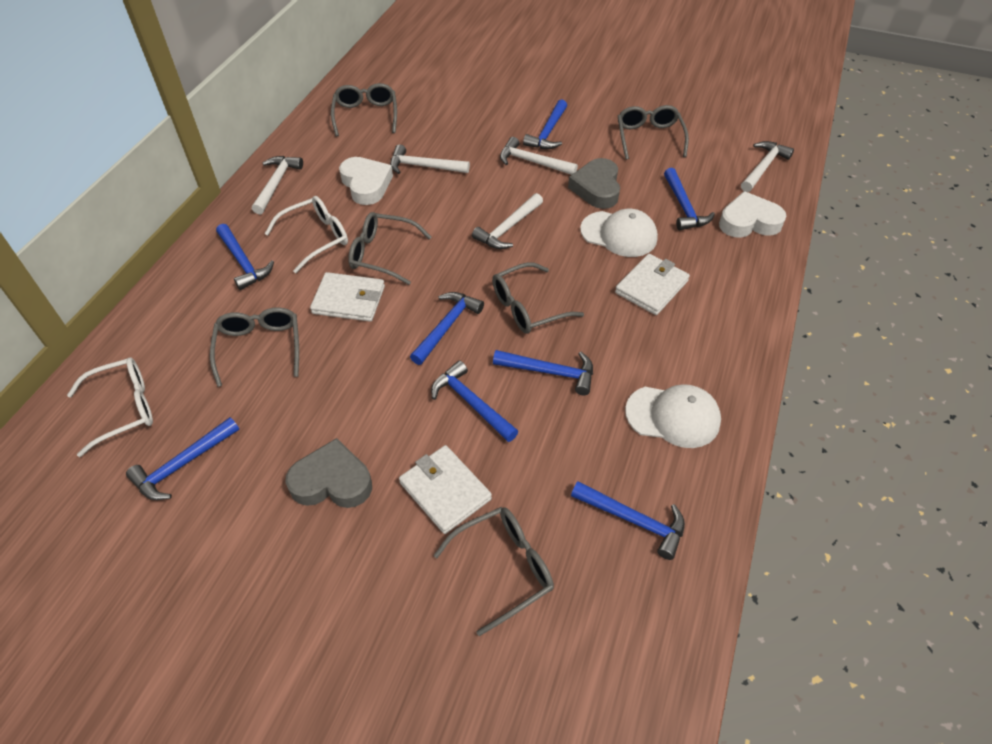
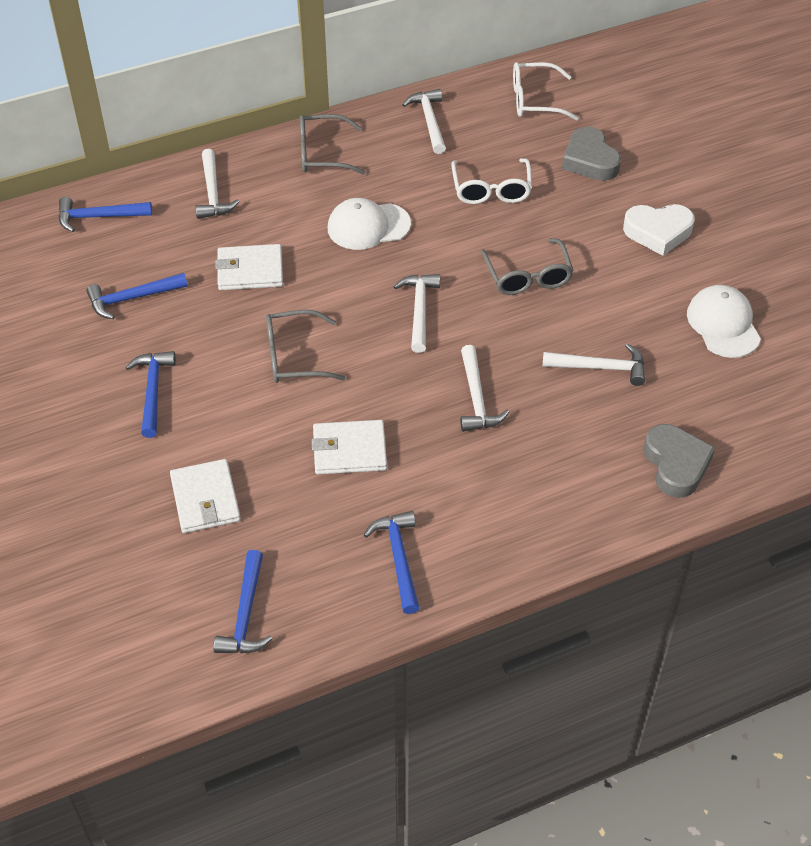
blue hammer: [126,417,239,500] [216,224,274,290] [410,292,484,365] [431,360,518,442] [493,350,593,395] [523,99,567,149] [571,481,685,560] [664,168,715,230] = 8 -> [58,197,152,232] [86,273,188,319] [125,351,176,438] [213,550,272,653] [364,511,419,614] = 5
grey glasses: [210,307,299,387] [331,83,397,137] [348,212,431,285] [433,507,554,636] [492,262,584,334] [618,105,689,160] = 6 -> [266,310,345,383] [300,114,366,175] [481,238,574,295] = 3
white heart: [339,157,393,205] [719,191,787,238] = 2 -> [623,204,695,256] = 1

